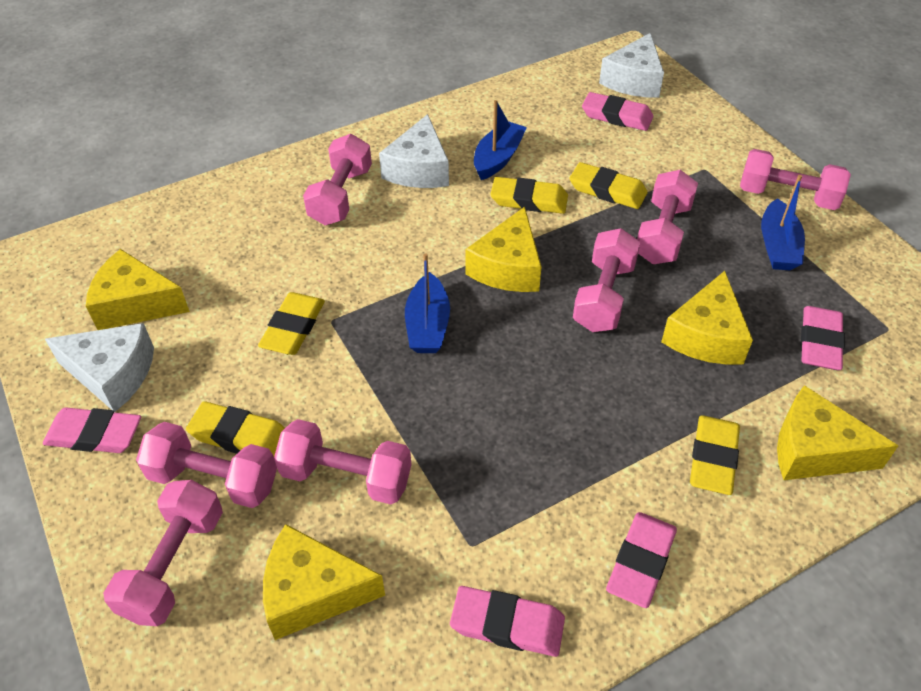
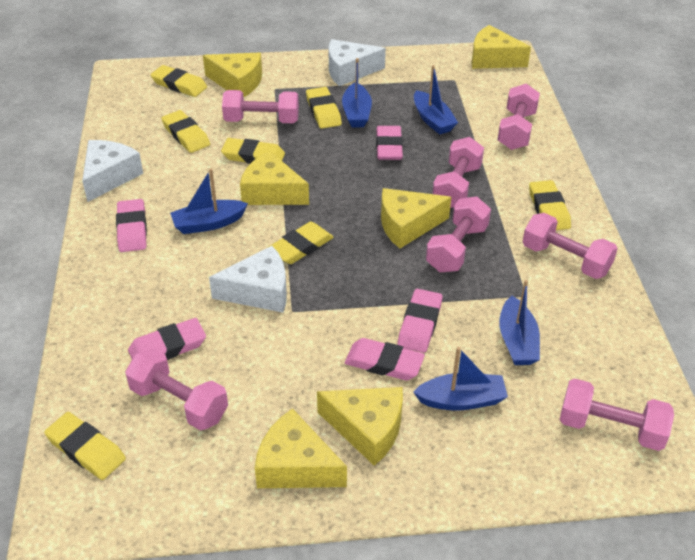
blue boat: [405,253,450,353] [474,100,527,180] [761,175,805,270] = 3 -> [170,168,248,234] [342,58,372,127] [413,347,508,411] [414,65,458,135] [499,280,540,365] = 5
yellow cheese: [86,249,190,330] [263,524,385,640] [465,207,542,292] [661,271,753,365] [777,385,898,480] = 5 -> [203,52,262,97] [240,151,309,205] [255,408,347,488] [317,387,403,466] [381,188,451,248] [472,25,531,69] = 6
yellow eraser: [186,401,285,456] [258,292,325,355] [490,177,568,214] [569,162,648,209] [690,415,740,495] = 5 -> [44,412,126,480] [150,65,207,97] [161,110,210,153] [221,138,285,164] [269,222,334,264] [306,87,342,129] [529,180,571,230] = 7

